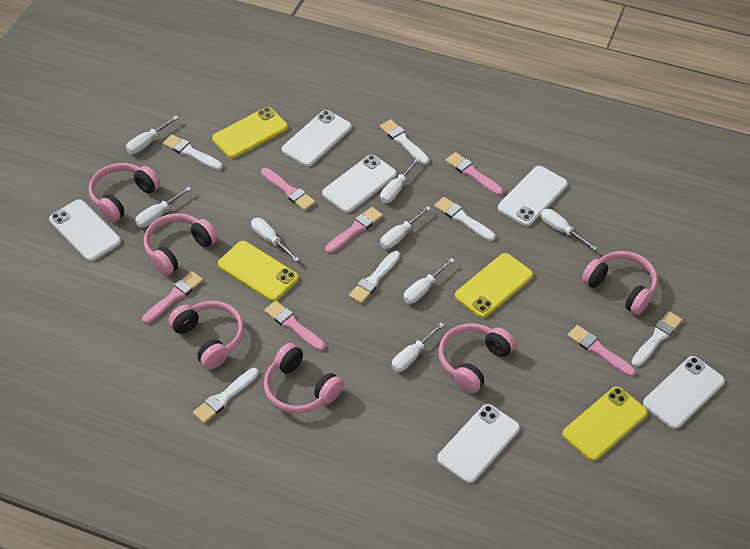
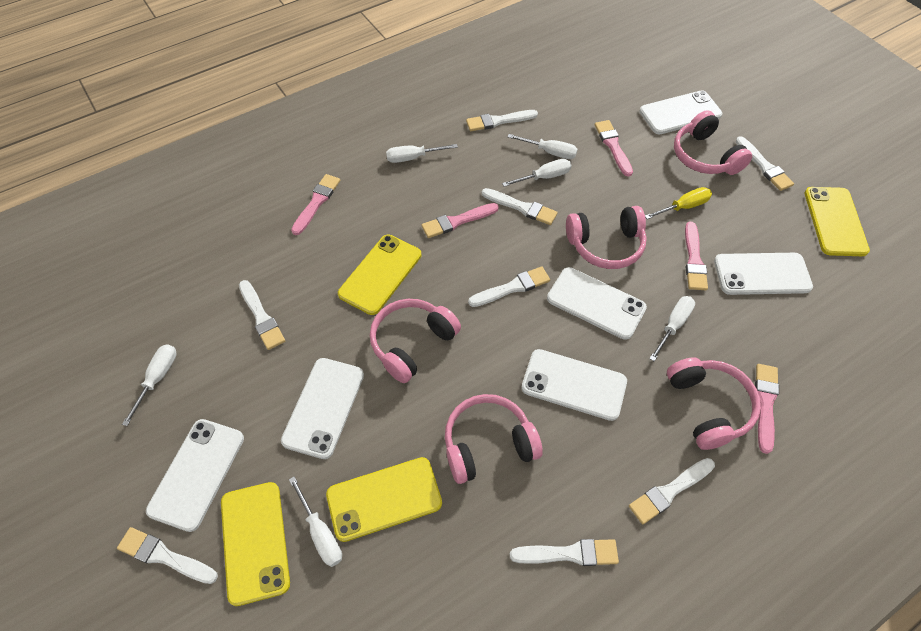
pink brush: [142,271,203,324] [261,168,315,211] [264,301,325,351] [325,207,383,253] [446,152,503,195] [567,325,636,377] = 6 -> [291,174,340,235] [422,203,499,238] [594,120,633,176] [685,222,708,290] [755,364,779,454] = 5
pink headphones: [89,163,160,222] [144,213,217,276] [169,301,244,369] [264,343,344,414] [439,323,515,393] [582,251,658,315] = 6 -> [370,299,461,383] [445,394,543,484] [566,206,647,269] [667,357,761,450] [674,110,752,175] = 5
white brush: [163,134,222,170] [193,368,258,423] [349,251,400,304] [380,119,429,164] [434,197,495,241] [632,311,682,367] = 6 -> [117,527,218,584] [239,280,285,350] [466,110,538,131] [468,266,550,307] [482,188,558,225] [510,539,619,566] [629,458,715,524] [736,136,794,191] = 8
white screwdriver: [126,116,179,154] [135,187,191,227] [251,218,299,262] [380,158,420,203] [380,206,431,249] [391,323,444,372] [403,258,455,304] [540,209,597,251] = 8 -> [122,344,177,426] [289,477,342,567] [386,144,458,163] [502,159,572,187] [507,134,578,159] [649,296,695,361] = 6
yellow screwdriver: none = 0 -> [645,187,712,219] = 1

